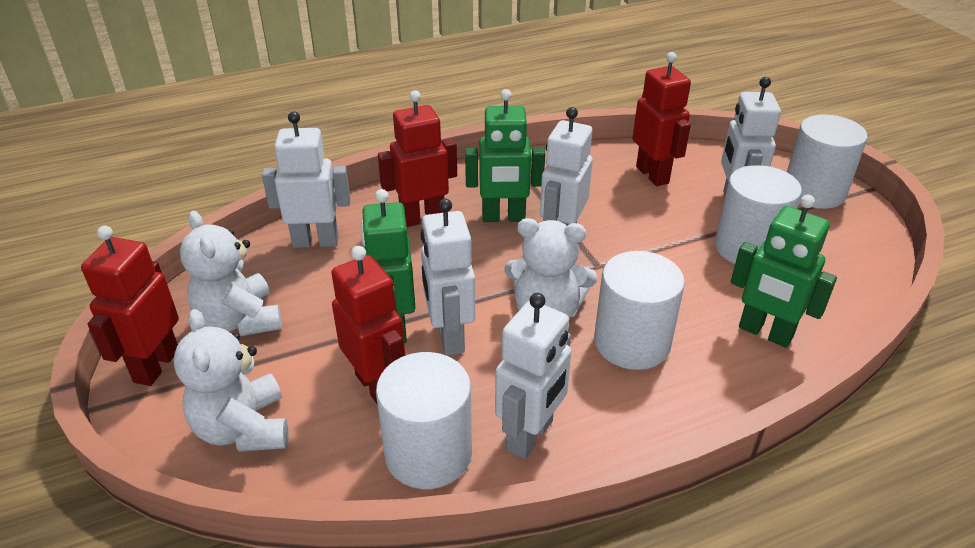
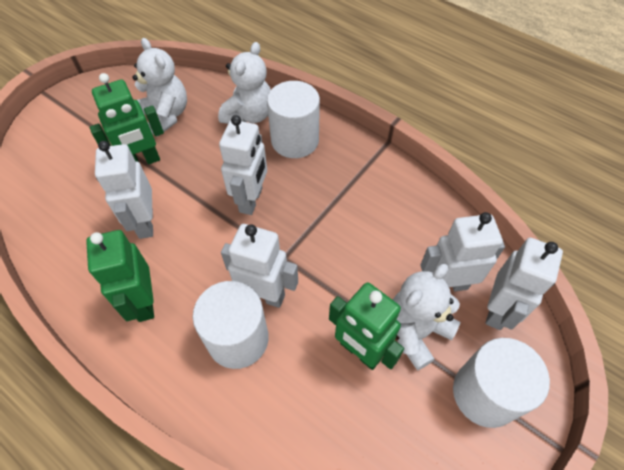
red robot: [81,226,179,386] [331,246,405,404] [378,91,457,227] [632,52,691,186] = 4 -> none = 0
white cylinder: [376,352,472,489] [594,251,685,370] [715,165,802,264] [787,114,868,209] = 4 -> [193,281,269,369] [267,81,320,158] [453,338,550,428] = 3

